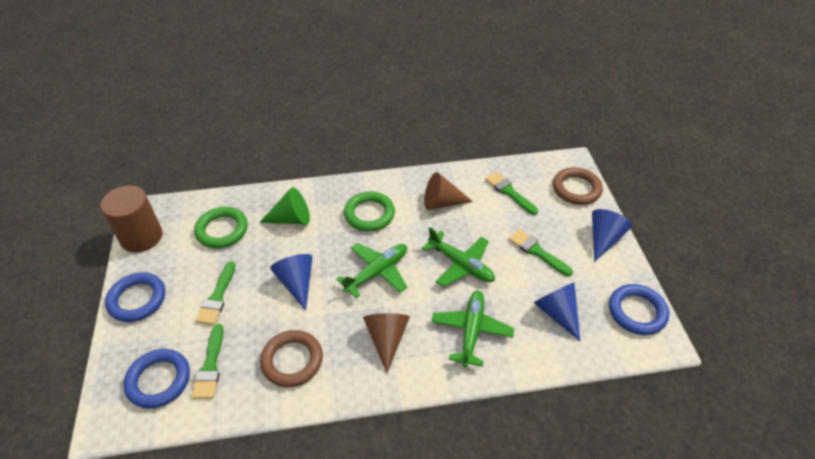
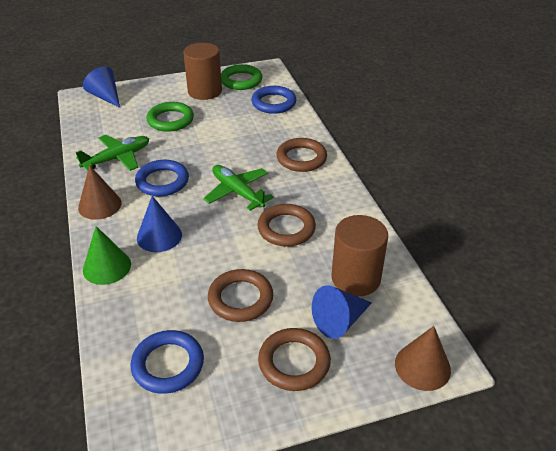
brown cylinder: [100,185,162,252] = 1 -> [183,43,222,100] [331,215,388,296] = 2
brown ring: [260,330,323,387] [553,167,603,205] = 2 -> [208,269,273,322] [257,204,316,247] [258,328,331,391] [276,138,327,172] = 4
green brush: [192,324,224,399] [196,261,235,325] [485,172,538,215] [509,229,573,276] = 4 -> none = 0
green plane: [336,243,407,298] [422,227,495,287] [431,290,514,367] = 3 -> [76,135,149,171] [203,165,274,211] = 2

